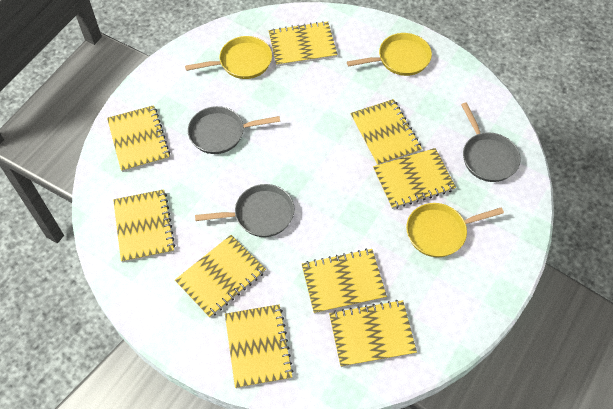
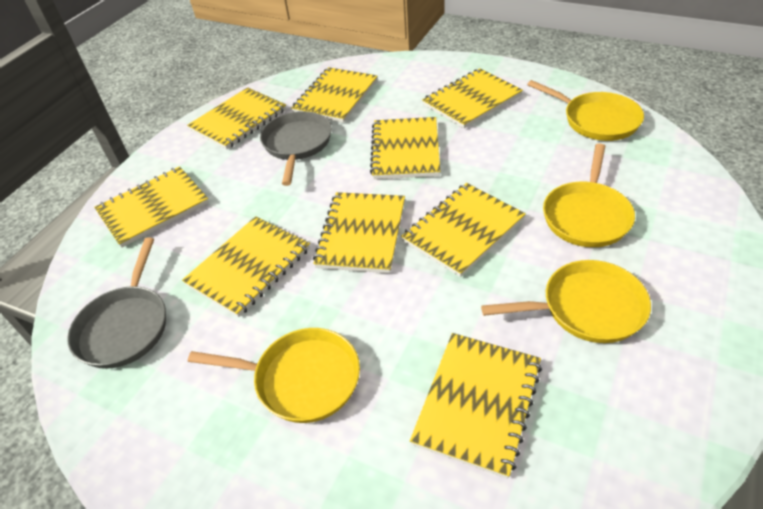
grey pan: [188,106,280,154] [195,184,295,237] [461,102,521,182] = 3 -> [67,238,166,369] [260,111,332,186] = 2
yellow pan: [185,36,272,79] [347,33,432,76] [406,203,504,257] = 3 -> [188,328,360,423] [481,260,651,343] [527,80,644,141] [543,143,635,247] = 4

